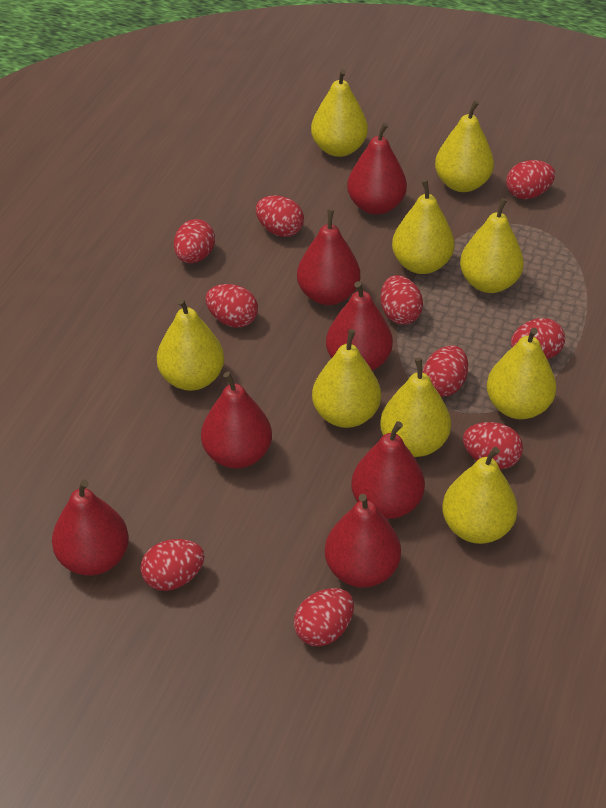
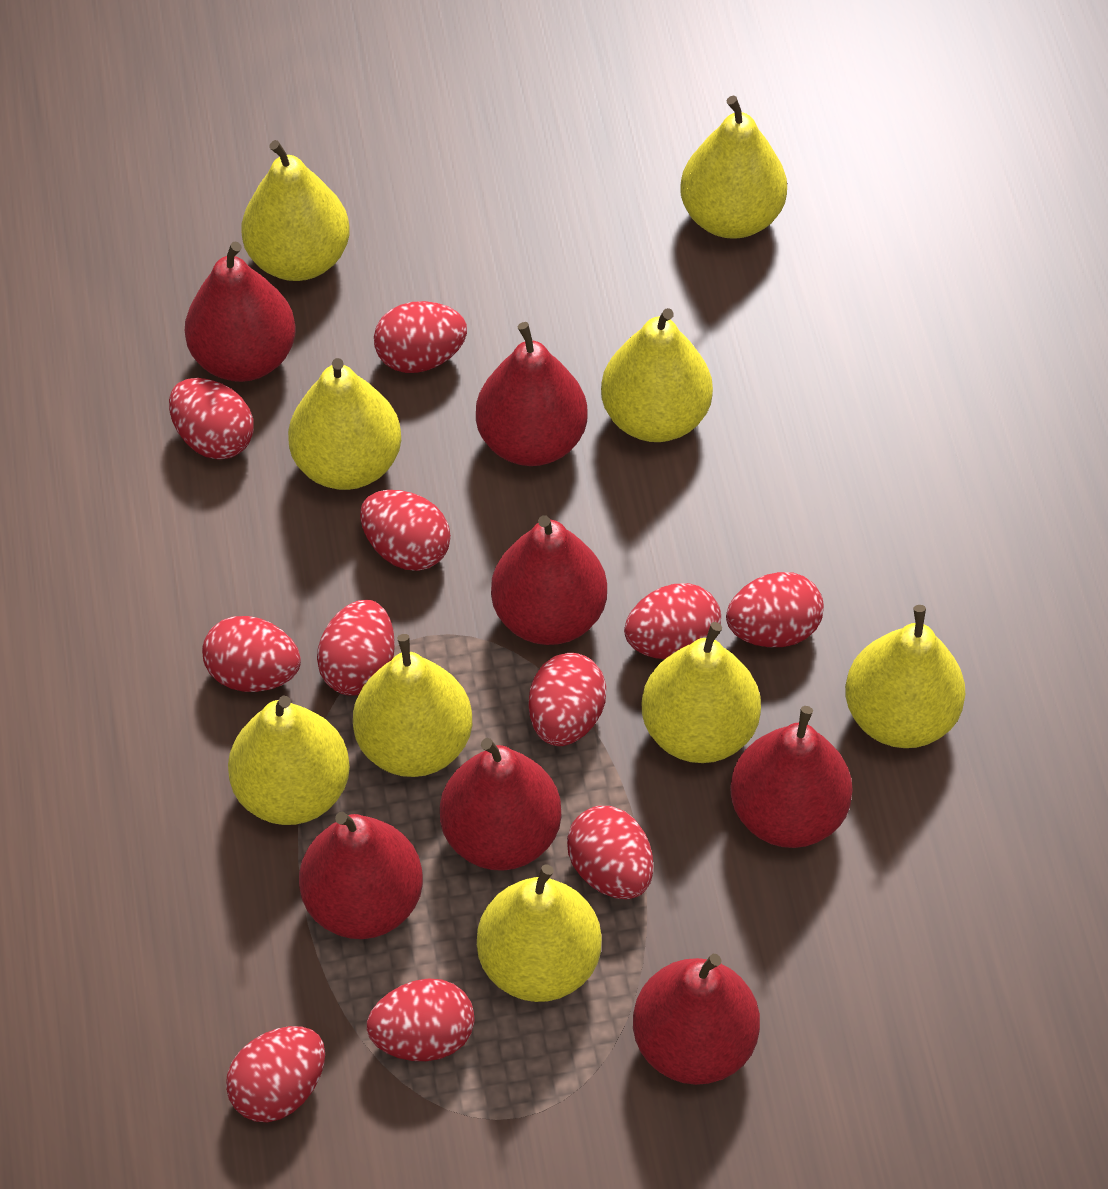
red egg: [140,539,205,591] [174,219,215,263] [205,284,258,328] [256,195,304,237] [294,588,354,646] [380,275,423,325] [422,346,468,397] [463,422,523,469] [506,160,555,199] [511,318,565,360] = 10 -> [169,378,254,460] [202,616,301,692] [226,1026,325,1122] [317,600,395,695] [360,490,451,571] [367,978,475,1061] [374,301,467,373] [529,653,606,746] [567,806,653,899] [624,583,721,659] [726,572,824,647] = 11

